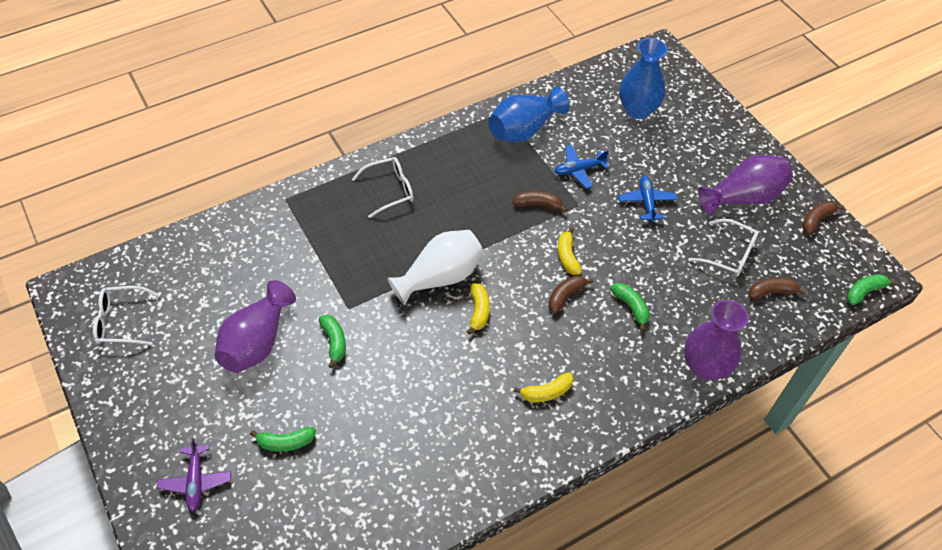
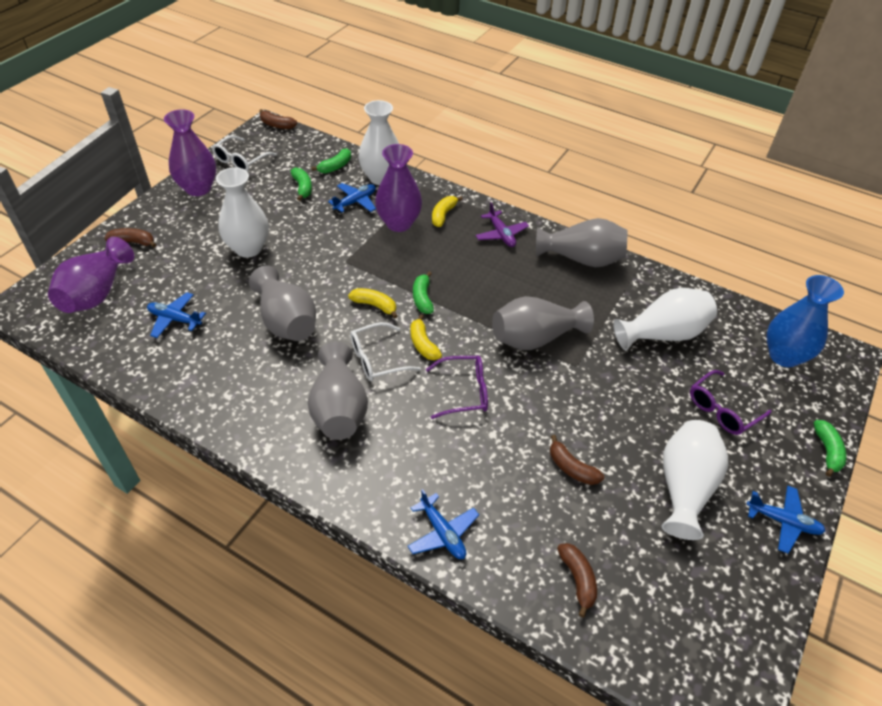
blue plane: [554,145,609,189] [618,176,678,222] = 2 -> [147,292,206,338] [328,183,376,212] [407,489,479,559] [746,486,826,553] = 4
blue vase: [488,87,570,142] [619,38,667,119] = 2 -> [766,275,844,367] = 1
grey vase: none = 0 -> [249,265,316,341] [308,342,368,440] [492,296,594,350] [536,218,628,267] = 4
purple glasses: none = 0 -> [426,356,488,419] [690,370,772,435] = 2
white glasses: [93,286,160,345] [352,157,414,218] [690,219,759,277] = 3 -> [212,135,277,171] [350,322,421,381] = 2
white vase: [387,230,484,306] = 1 -> [216,167,269,258] [358,100,399,185] [613,288,717,350] [661,420,728,540] = 4

